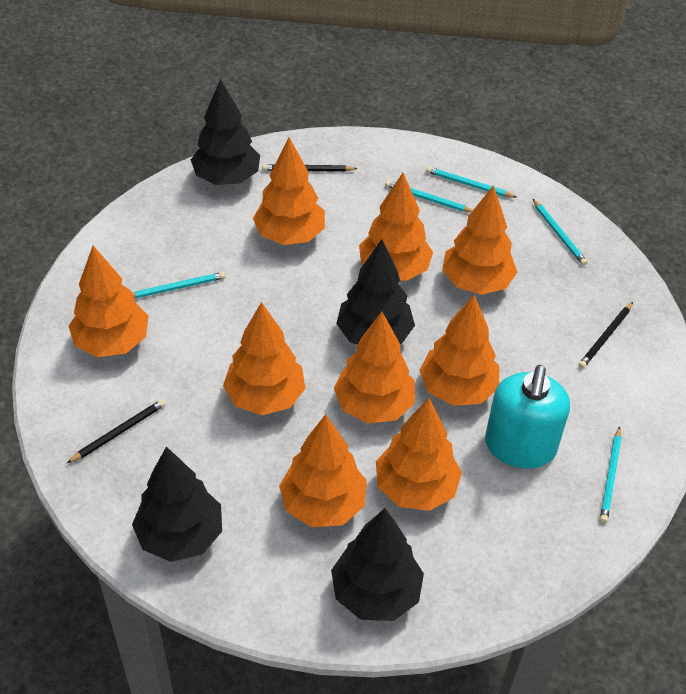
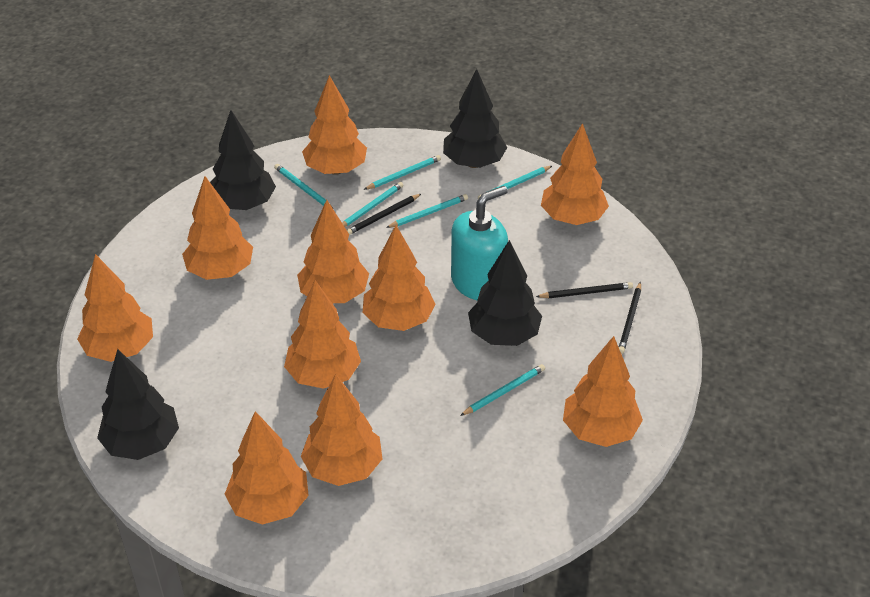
orange tree: [69,245,149,357] [223,302,306,415] [253,137,325,245] [279,414,367,527] [334,312,415,423] [359,173,433,281] [376,398,462,511] [419,295,499,406] [442,185,517,295] = 9 -> [77,254,153,362] [182,176,253,280] [225,411,309,525] [284,280,361,389] [297,200,369,303] [301,374,382,486] [302,75,367,175] [363,225,436,331] [541,123,609,225] [563,336,643,447] = 10
turquoise pencil: [132,272,226,298] [385,181,473,212] [426,166,517,198] [533,199,587,266] [600,426,621,523] = 5 -> [274,164,334,210] [342,182,403,227] [363,155,441,190] [386,194,468,228] [460,364,545,416] [478,166,552,199] = 6

